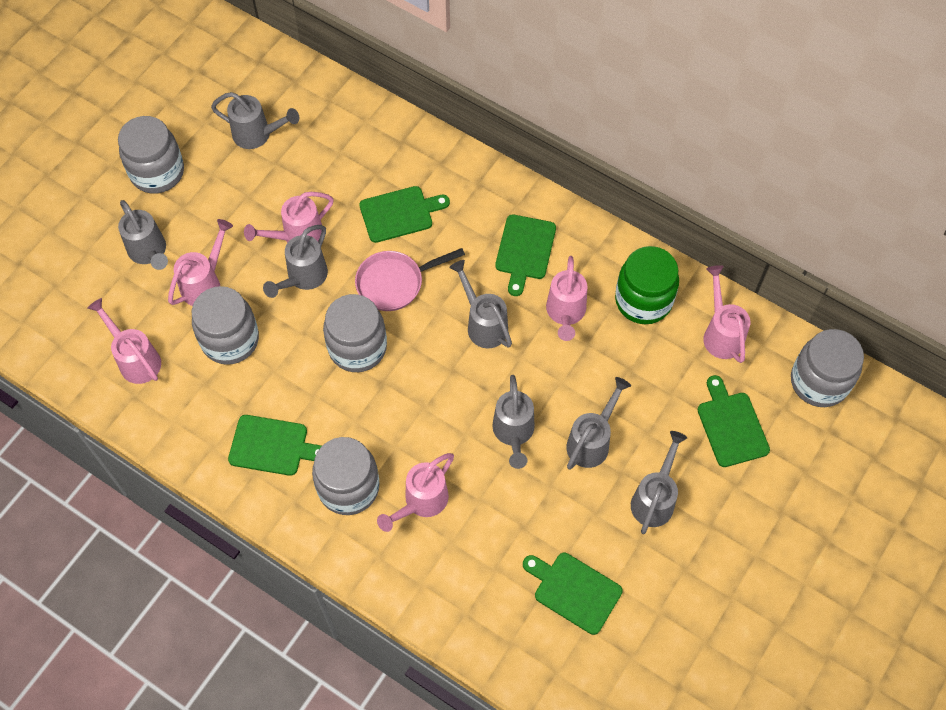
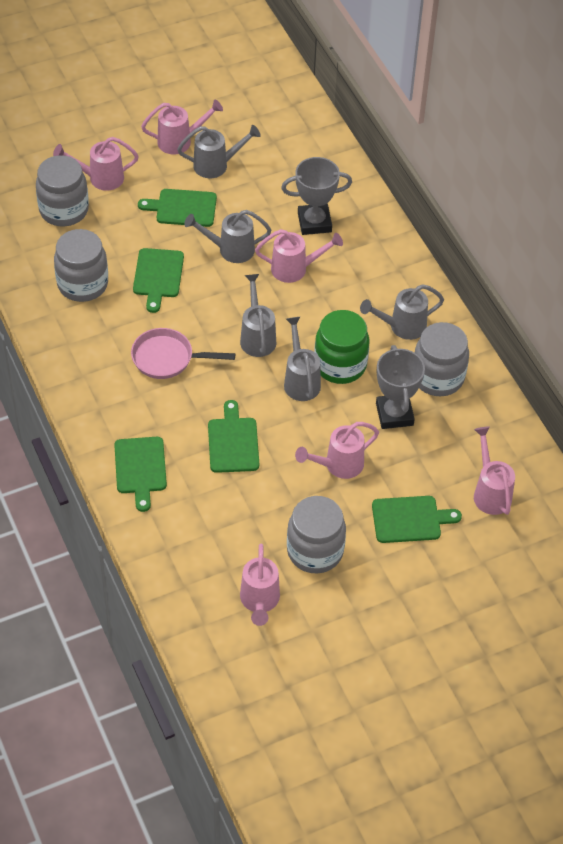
grey jar: [118,116,184,194] [192,286,259,365] [312,437,379,515] [323,294,387,372] [791,329,864,407] = 5 -> [36,155,89,226] [54,229,108,302] [287,496,346,573] [415,322,469,396] = 4
grey trophy: none = 0 -> [281,157,352,235] [376,345,425,429] = 2
grey watering can: [118,200,168,270] [211,92,299,149] [263,225,328,298] [449,260,512,348] [492,375,534,469] [566,377,631,470] [631,431,687,534] = 7 -> [177,125,261,178] [184,210,271,263] [240,274,276,357] [284,317,321,401] [360,284,444,340] = 5

